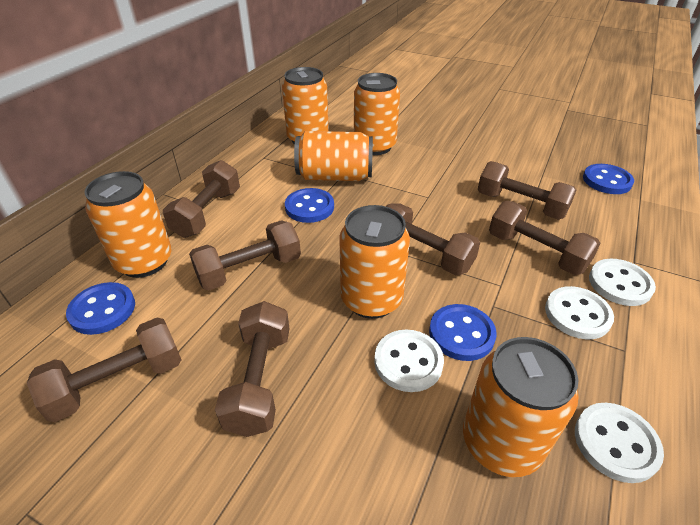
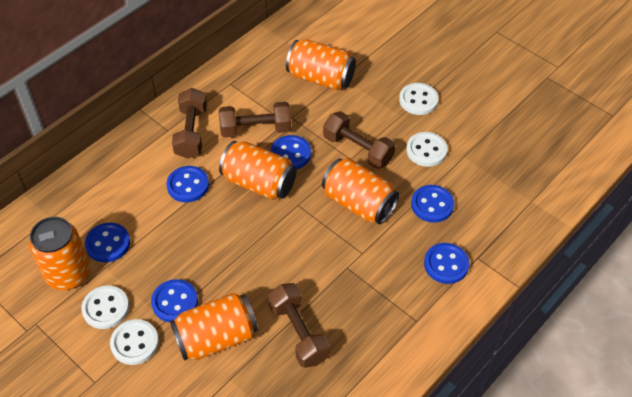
blue button: [66,282,135,335] [285,188,334,223] [429,304,497,361] [583,164,634,194] = 4 -> [85,223,130,263] [151,279,198,322] [166,166,209,202] [271,135,311,169] [411,185,454,223] [424,243,470,284] = 6
brown dumbbell: [27,318,181,422] [163,160,240,238] [189,220,301,290] [215,301,290,437] [386,204,480,276] [478,161,577,220] [489,201,601,275] = 7 -> [172,88,207,159] [219,102,291,138] [268,283,330,368] [323,111,395,169] = 4
orange can: [84,171,172,278] [282,67,329,145] [294,131,373,181] [339,205,410,319] [354,73,400,155] [463,337,579,477] = 6 -> [29,217,90,290] [170,293,258,361] [219,141,297,200] [286,39,356,90] [322,158,400,224] = 5

